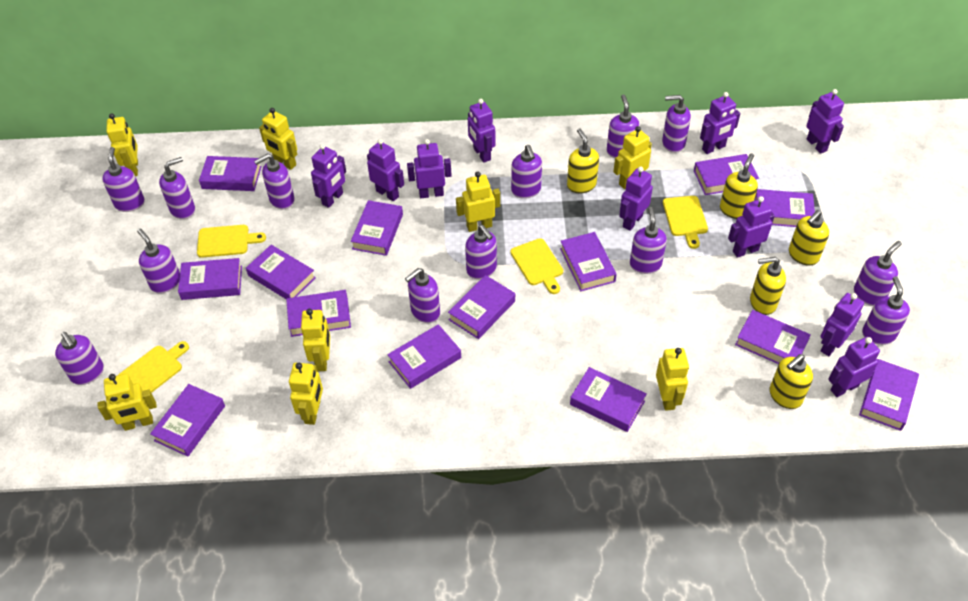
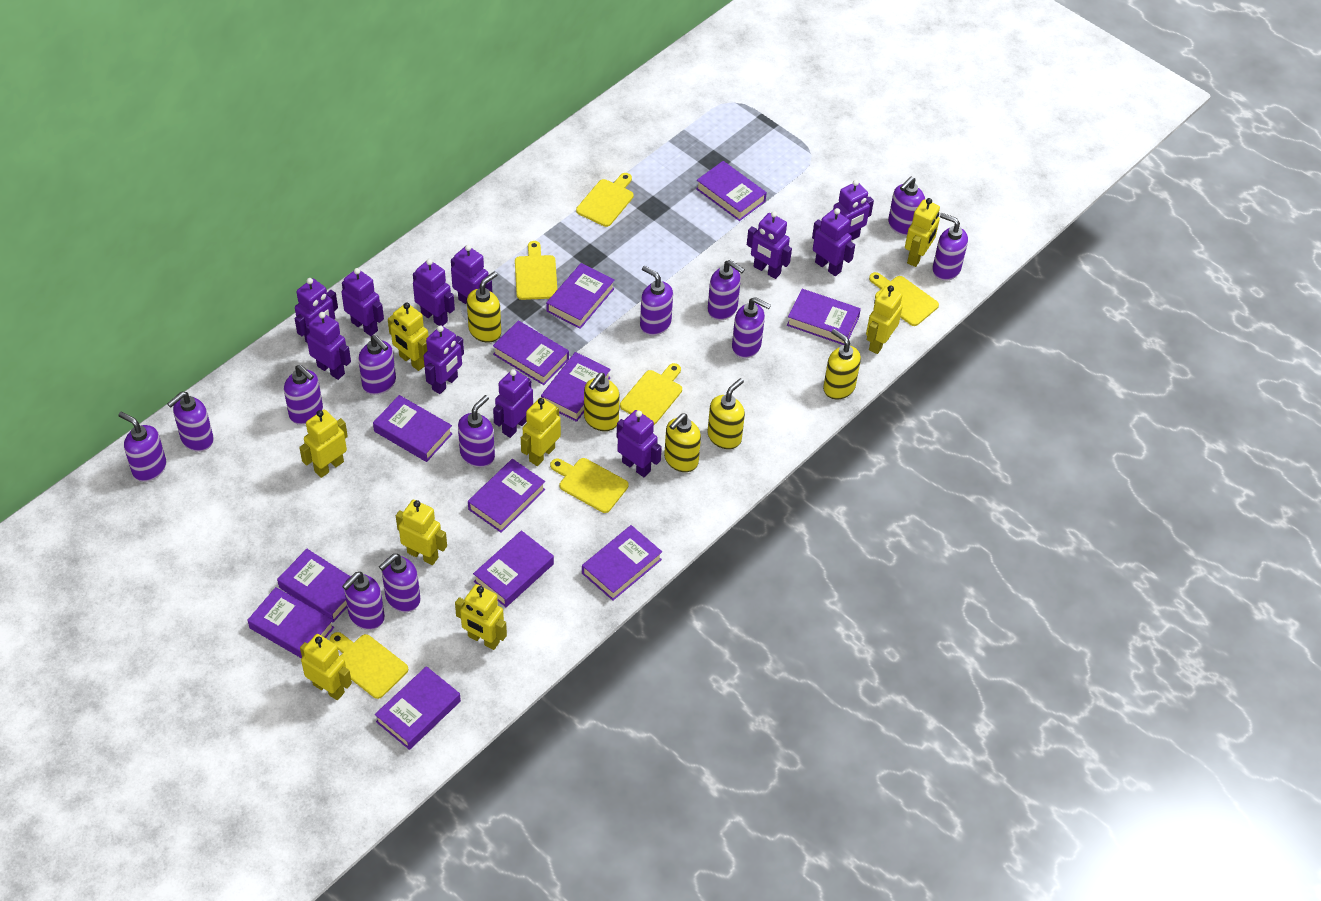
purple book: [150,384,225,457] [178,258,242,300] [199,156,262,191] [246,245,316,299] [286,290,351,337] [351,200,403,256] [387,324,461,389] [448,275,515,339] [560,232,617,291] [570,367,646,432] [694,154,759,195] [735,310,811,364] [754,189,815,227] [859,359,919,431] = 14 -> [248,587,334,658] [277,549,350,622] [373,395,453,462] [375,666,461,750] [468,459,545,533] [473,531,554,607] [493,321,569,385] [541,352,611,422] [546,263,615,329] [582,525,662,601] [696,161,767,221] [787,289,861,345] = 12
purple robot: [311,144,346,208] [367,139,404,201] [407,139,452,198] [468,99,496,163] [619,167,653,231] [700,92,740,154] [728,196,775,258] [806,89,844,154] [820,293,864,356] [828,337,880,397] = 10 -> [295,278,338,343] [306,312,351,380] [341,268,384,336] [413,259,455,326] [424,325,464,394] [451,245,492,304] [493,369,533,438] [617,410,662,477] [747,211,792,279] [812,208,855,276] [833,180,874,240] = 11
purple soap dispenser: [55,332,104,385] [102,147,145,212] [137,229,180,293] [159,157,195,219] [254,153,295,209] [405,268,440,323] [465,225,497,279] [511,145,542,199] [607,95,640,158] [630,207,667,274] [662,95,691,153] [854,241,902,306] [862,276,910,345] = 13 -> [118,412,166,482] [167,392,214,452] [284,365,323,425] [342,572,385,630] [358,335,396,395] [379,554,420,612] [458,395,495,467] [640,266,673,336] [708,260,745,320] [732,297,771,358] [888,177,925,236] [932,213,968,281] = 12
yellow cutting board: [118,341,189,393] [197,225,266,258] [510,238,563,294] [663,196,708,249] = 4 -> [330,632,408,699] [515,241,557,300] [550,458,629,513] [576,173,634,227] [620,363,682,425] [869,272,939,326] = 6

